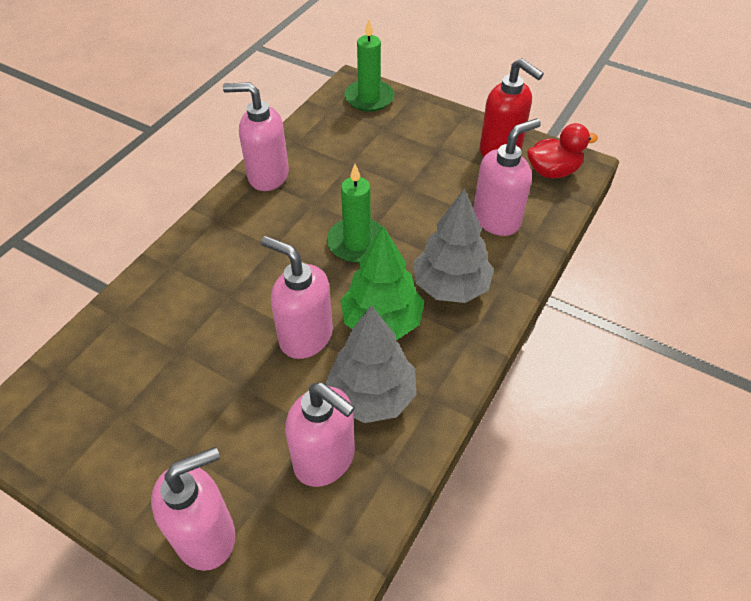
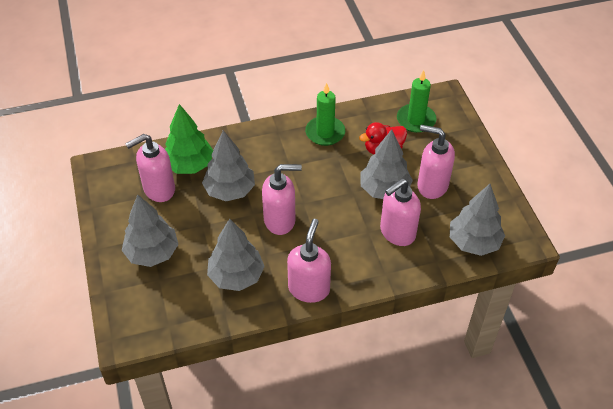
grey tree: [326,305,417,423] [413,188,494,303] = 2 -> [122,195,179,267] [202,130,255,201] [207,218,265,291] [360,129,413,199] [450,184,505,256] = 5
red soap dispenser: [480,58,544,157] = 1 -> none = 0

